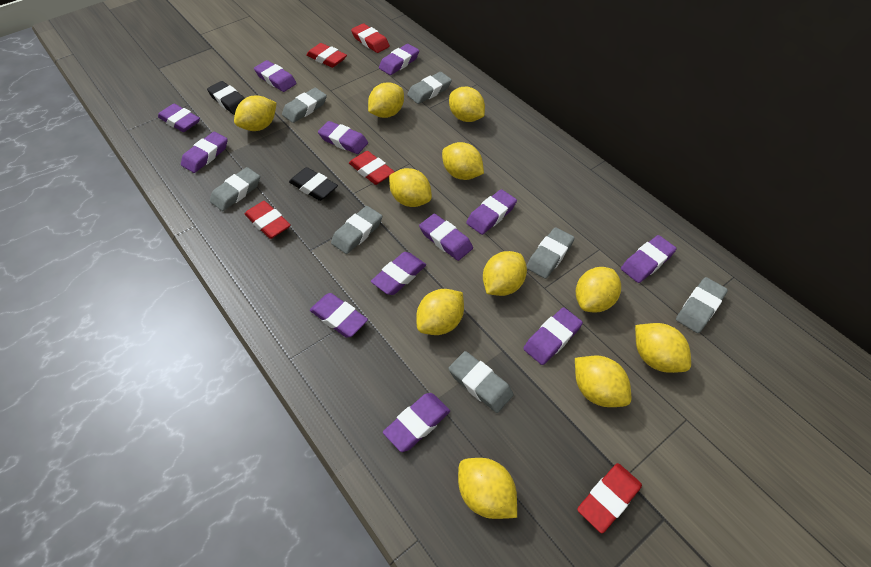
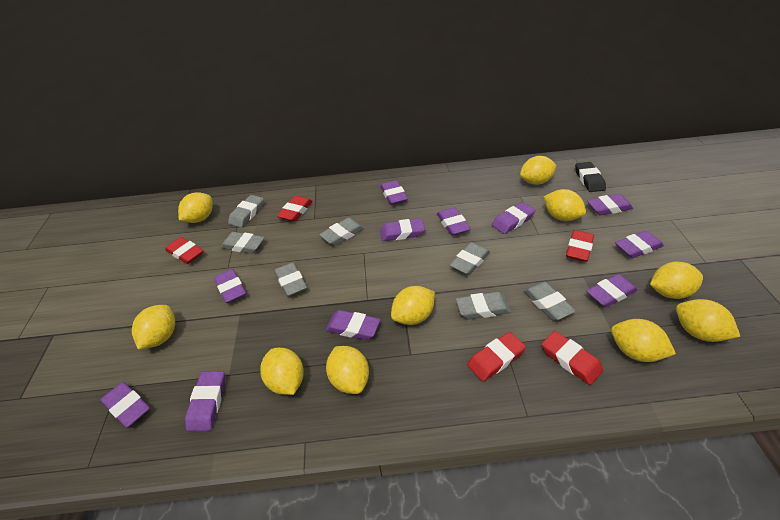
black eraser: [207,81,245,115] [289,167,338,201] = 2 -> [575,162,606,192] = 1
purple eraser: [158,104,200,132] [181,132,228,173] [254,60,297,92] [310,293,368,338] [318,121,368,154] [371,252,426,295] [379,44,419,75] [383,393,450,452] [419,214,473,261] [466,189,517,235] [523,307,583,365] [621,235,677,283] = 12 -> [101,382,150,428] [185,371,225,431] [214,269,246,303] [326,310,380,340] [380,180,408,205] [380,218,425,241] [437,207,471,236] [492,202,536,234] [586,274,638,307] [587,194,633,216] [615,231,664,258] = 11
yellow lemon: [234,95,277,131] [368,83,404,118] [389,168,432,207] [416,289,464,335] [442,142,484,180] [449,87,485,122] [458,458,517,519] [483,251,527,296] [575,355,631,407] [576,267,621,313] [635,323,691,373] = 11 -> [132,305,175,349] [178,192,213,223] [260,348,304,395] [326,346,369,394] [391,286,435,325] [520,156,556,185] [544,189,586,221] [611,319,676,362] [650,262,703,299] [676,299,740,342] = 10

